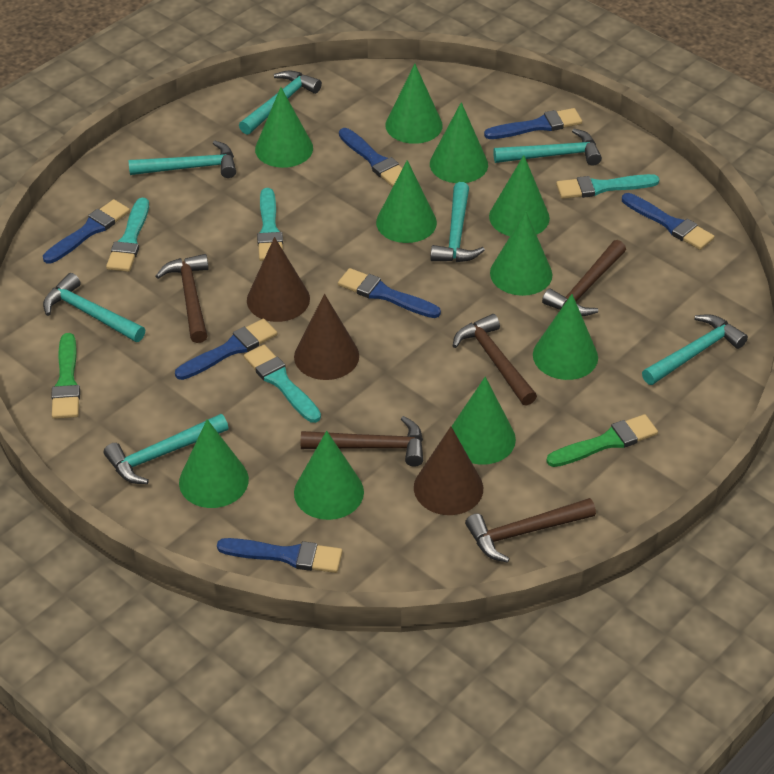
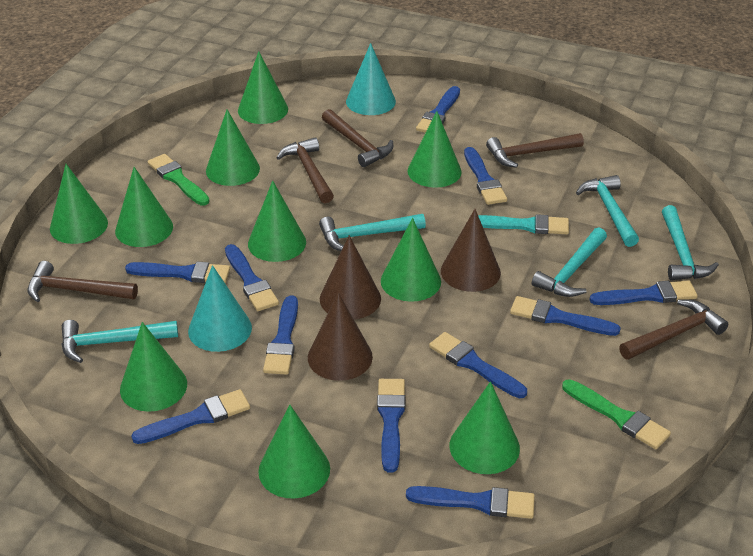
blue brush: [43,199,130,264] [175,318,278,380] [217,538,343,573] [338,268,441,318] [339,128,403,187] [484,108,582,139] [622,193,714,250] = 7 -> [125,262,230,283] [131,389,250,444] [225,244,279,311] [263,295,298,375] [377,379,405,473] [406,486,535,519] [416,86,460,133] [429,332,527,398] [464,147,507,205] [510,296,621,336] [589,280,698,305] = 11
turquoise brush: [106,198,149,272] [244,345,321,423] [257,188,283,261] [556,174,660,199] = 4 -> [478,214,569,234] = 1
turquoise cone: none = 0 -> [188,265,252,352] [346,43,396,115] = 2
turquoise hammer: [43,273,145,342] [104,414,229,484] [129,141,236,178] [239,70,322,135] [431,182,485,262] [493,129,602,166] [642,314,748,385] = 7 -> [62,320,178,363] [319,214,426,251] [532,227,607,297] [576,175,639,247] [662,205,719,280] = 5

